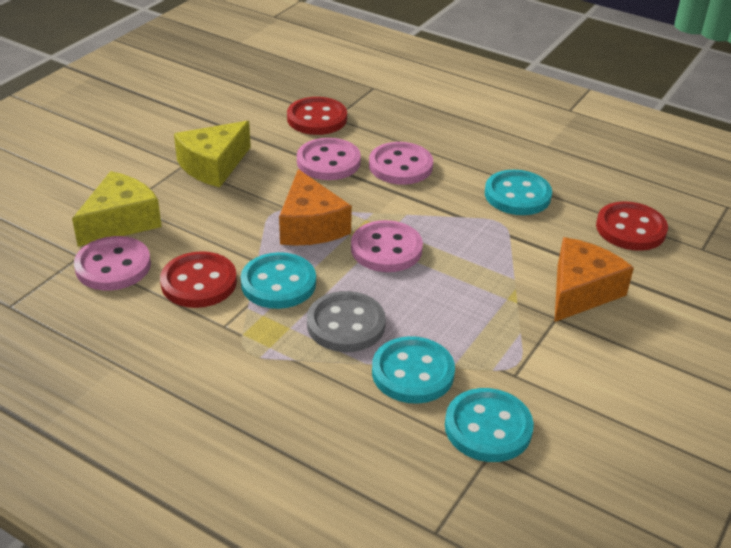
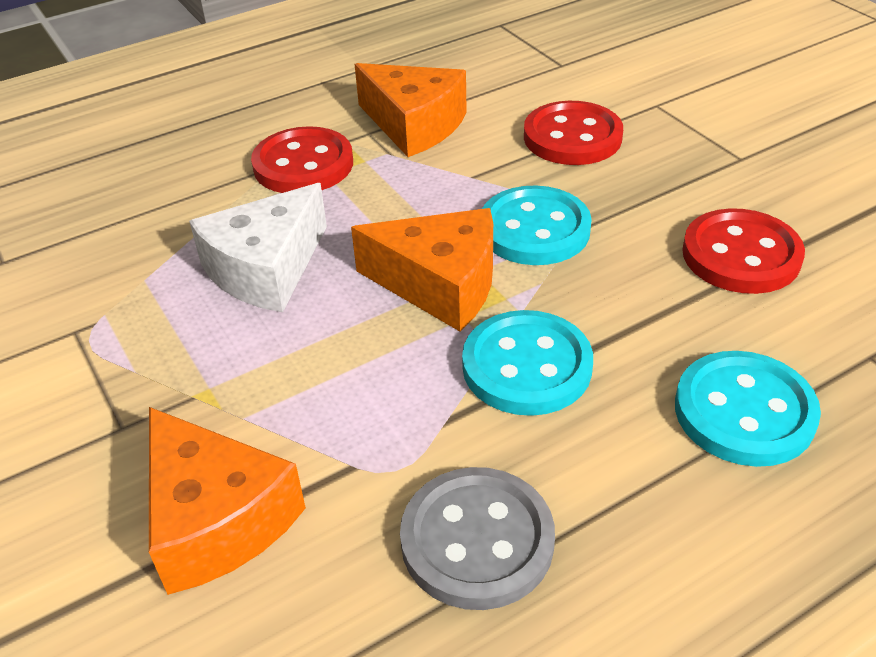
orange cheese: [279,169,352,246] [554,237,634,322] = 2 -> [149,407,306,595] [351,208,493,331] [355,63,467,157] = 3
pink button: [74,236,151,291] [297,138,361,180] [351,220,423,272] [369,142,433,185] = 4 -> none = 0
turquoise button: [240,252,316,309] [372,336,455,404] [445,388,534,462] [485,170,552,215] = 4 -> [462,310,593,416] [482,185,592,265] [675,351,821,467] = 3
white cheese: none = 0 -> [189,183,327,312] = 1
yellow cheese: [72,171,162,247] [174,121,251,187] = 2 -> none = 0

